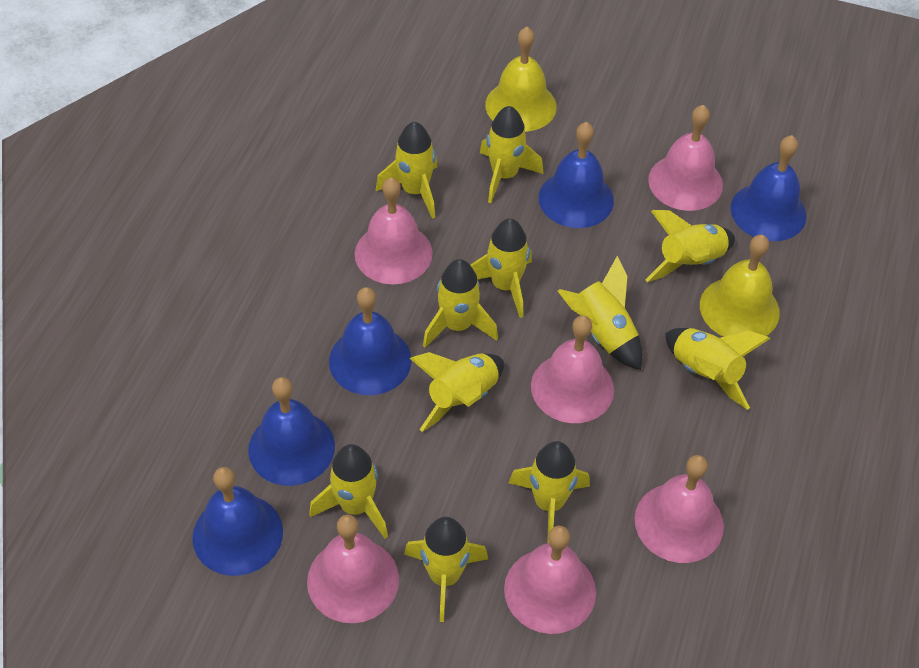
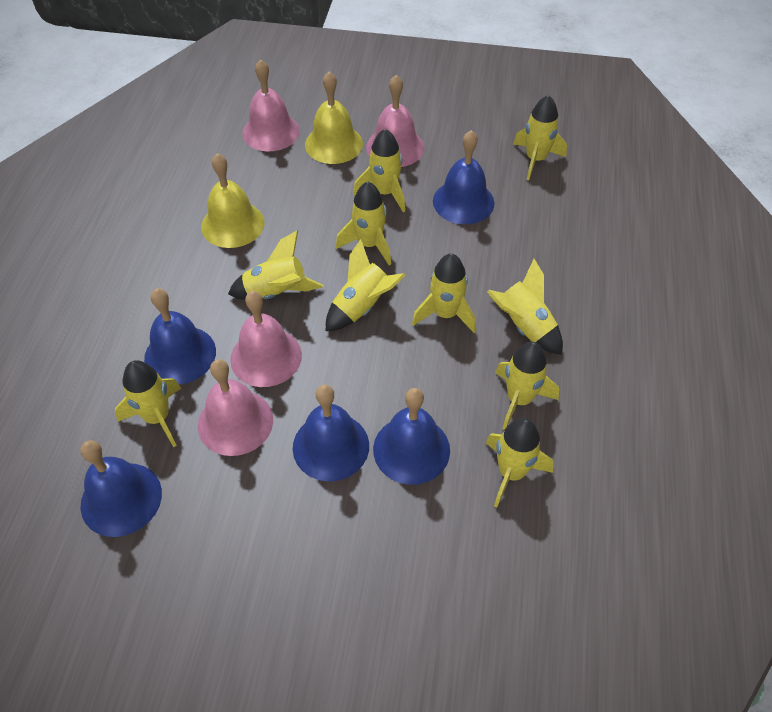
pink bell: [307,514,399,623] [355,177,433,284] [504,526,596,634] [531,316,614,423] [635,455,724,563] [648,105,723,211] = 6 -> [198,359,273,456] [230,291,302,387] [242,59,300,151] [366,75,424,167] = 4
yellow rocket: [309,444,388,539] [376,122,438,219] [404,517,488,622] [410,352,504,432] [423,259,498,348] [470,218,532,318] [480,106,543,203] [509,441,590,543] [558,256,643,370] [645,210,735,282] [665,328,770,410] = 11 -> [115,360,181,447] [228,231,324,300] [326,239,406,331] [336,182,391,265] [353,129,405,212] [412,253,476,333] [486,418,554,507] [487,259,563,355] [495,342,559,430] [513,95,567,180] = 10

